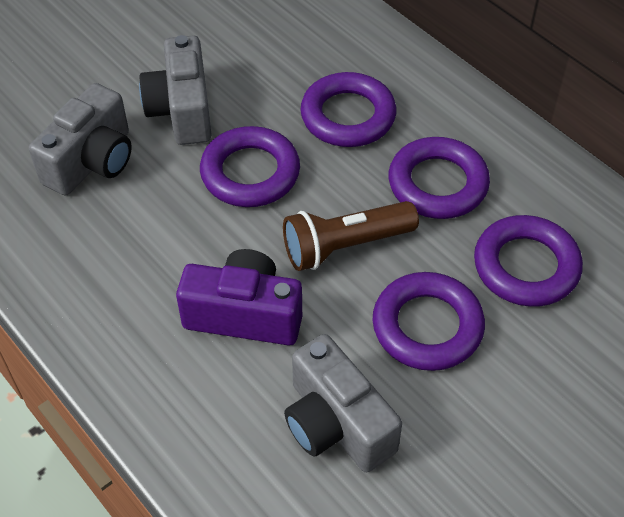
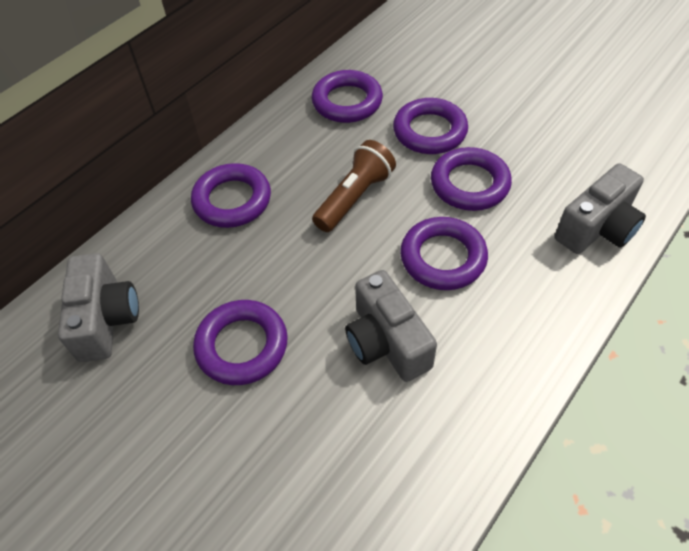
purple camera: [176,249,302,345] = 1 -> none = 0
purple ring: [200,126,300,207] [301,72,396,147] [372,272,485,371] [389,137,490,219] [474,215,583,307] = 5 -> [191,163,271,228] [193,300,288,385] [312,70,383,123] [393,98,468,154] [400,217,488,290] [431,147,512,211] = 6

